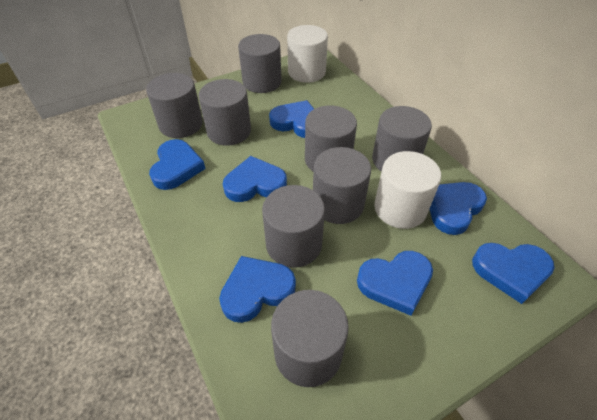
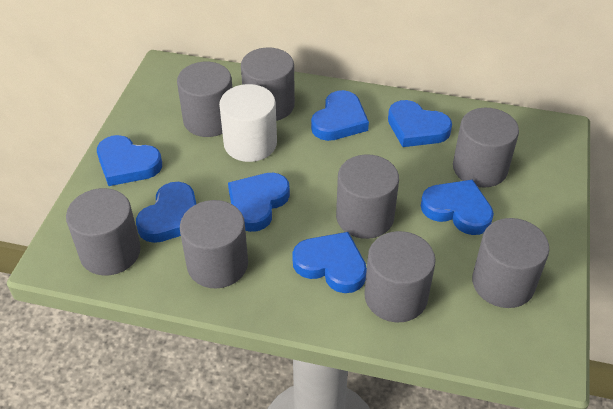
white cylinder: [287,25,328,83] [374,151,441,229] = 2 -> [219,84,277,162] = 1

